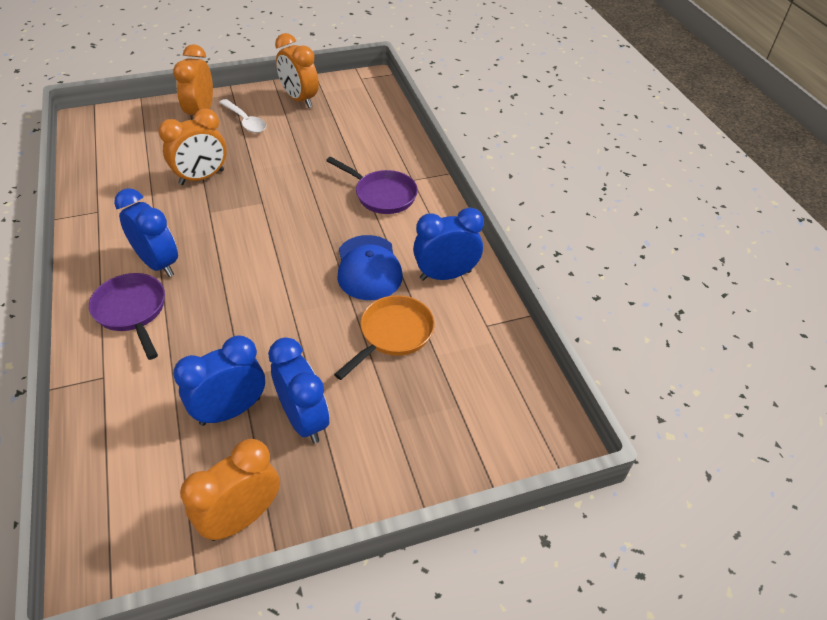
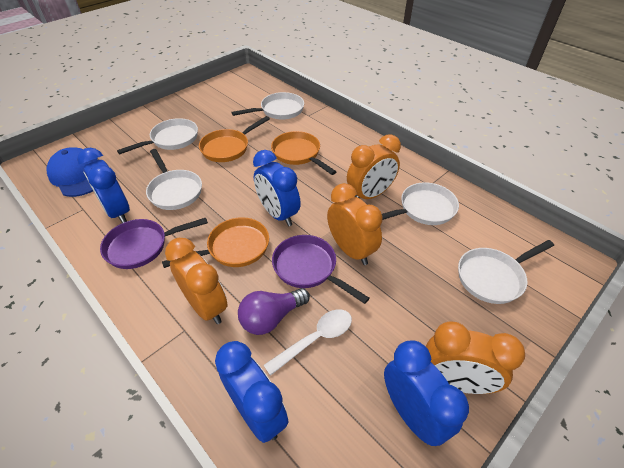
orange pan: [334,295,435,380] = 1 -> [162,217,269,268] [199,116,270,162] [271,131,336,175] = 3
purple light bulb: none = 0 -> [238,288,310,335] = 1
white pan: none = 0 -> [117,118,198,154] [146,149,202,210] [231,92,304,120] [382,182,459,225] [458,240,554,304] = 5

